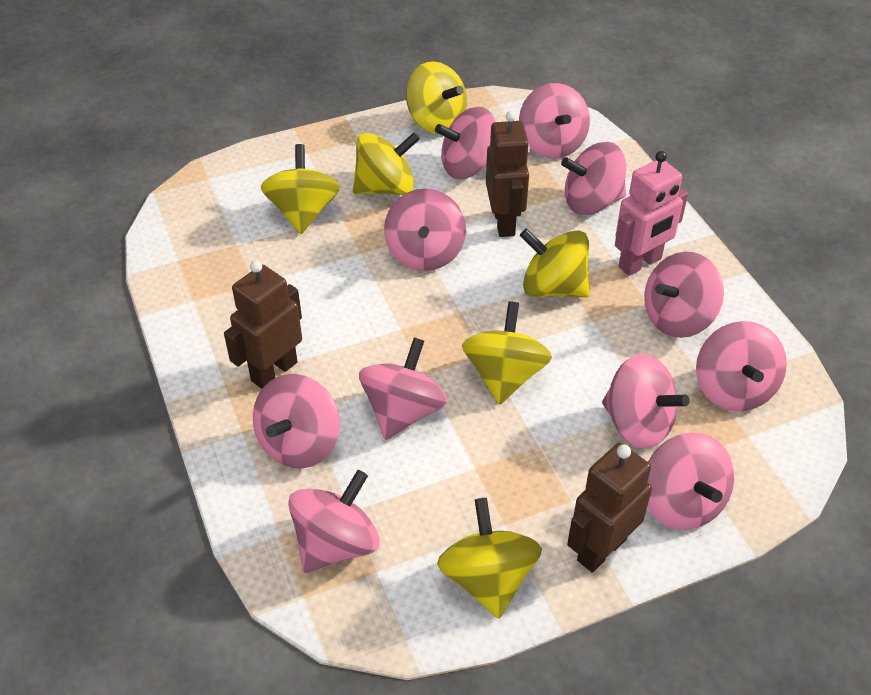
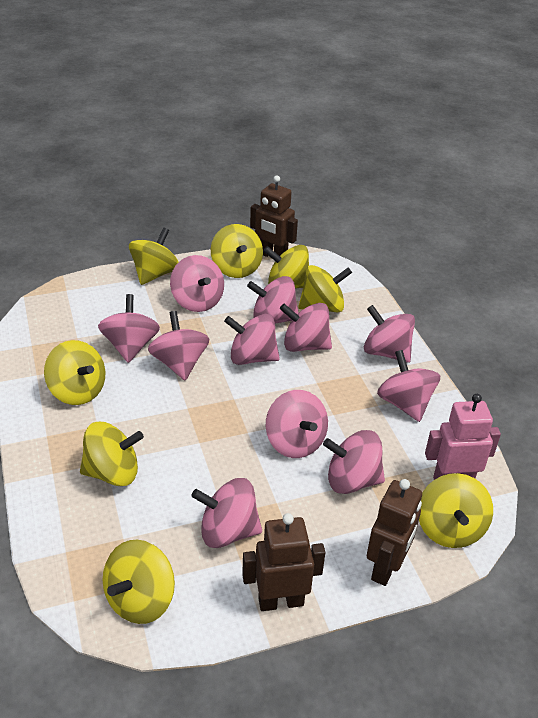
yellow spinning top: [261,144,340,234] [353,132,420,195] [406,61,467,134] [437,498,542,619] [462,301,552,405] [520,228,590,297] = 6 -> [44,340,105,405] [80,422,144,486] [103,540,175,624] [129,227,179,285] [211,224,263,278] [263,245,309,288] [298,265,352,313] [419,473,493,548] = 8

